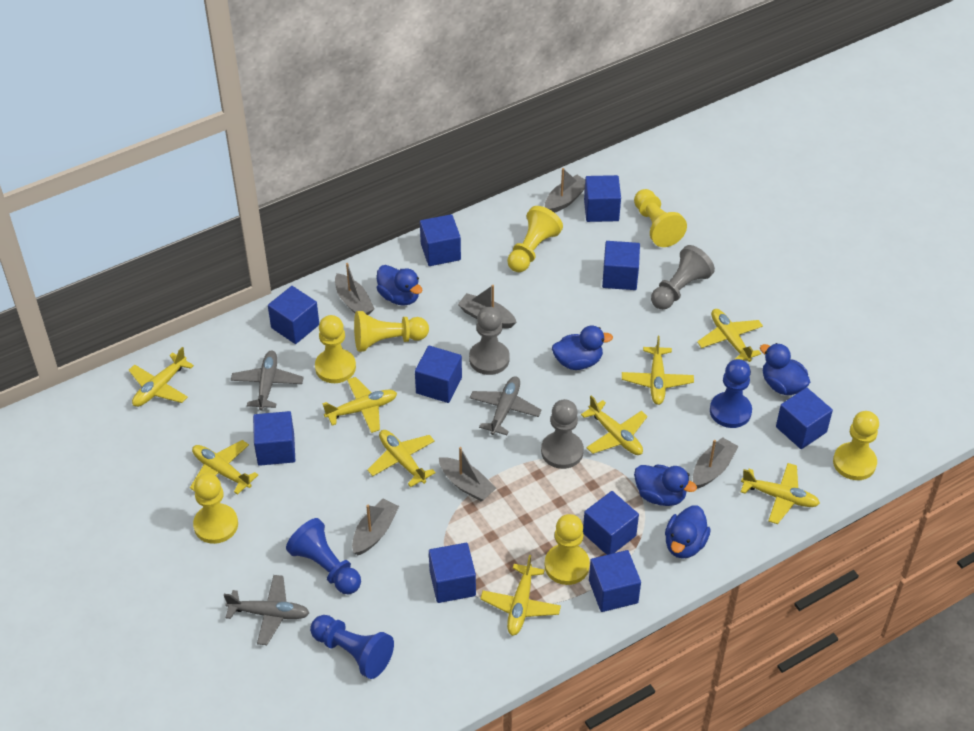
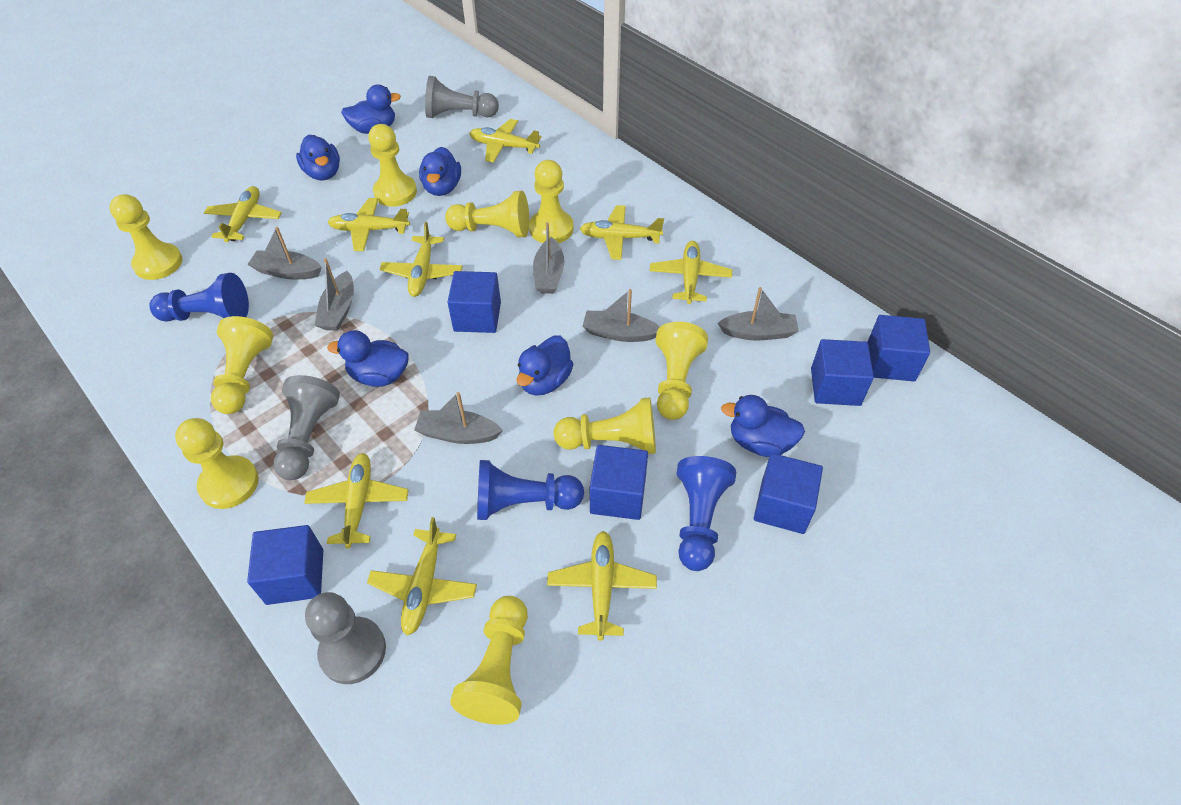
blue cube: [253,411,295,466] [268,286,319,344] [415,346,462,403] [420,214,461,266] [429,543,476,603] [583,491,639,555] [584,175,621,222] [589,550,641,612] [602,241,640,290] [776,388,833,449] = 10 -> [247,525,323,605] [447,271,501,333] [590,445,648,520] [754,453,823,534] [811,339,874,406] [868,315,930,381] = 6
blue duck: [377,265,423,306] [552,326,613,370] [634,465,697,506] [665,506,711,559] [760,343,810,395] = 5 -> [296,135,340,181] [327,330,409,387] [341,84,401,134] [419,147,461,196] [517,336,573,396] [721,395,805,457] = 6
grey plane: [224,575,309,645] [231,350,304,411] [470,376,541,435] = 3 -> none = 0
yellow pawn: [193,473,238,544] [315,315,356,383] [354,311,429,352] [507,206,563,272] [545,514,590,585] [634,189,687,247] [833,411,879,480] = 7 -> [110,194,182,280] [175,418,259,509] [211,316,273,414] [368,124,417,207] [445,191,529,237] [450,596,528,725] [529,160,574,243] [554,397,656,454] [655,322,708,420] = 9

